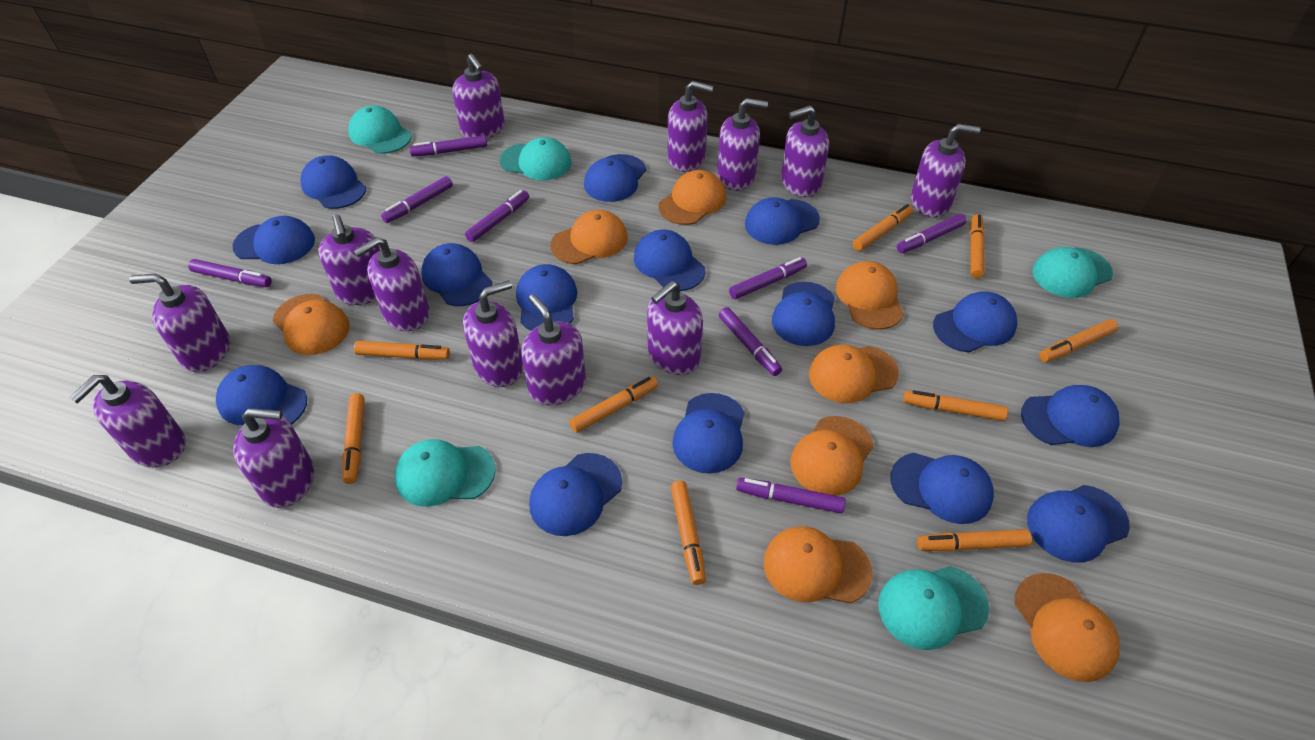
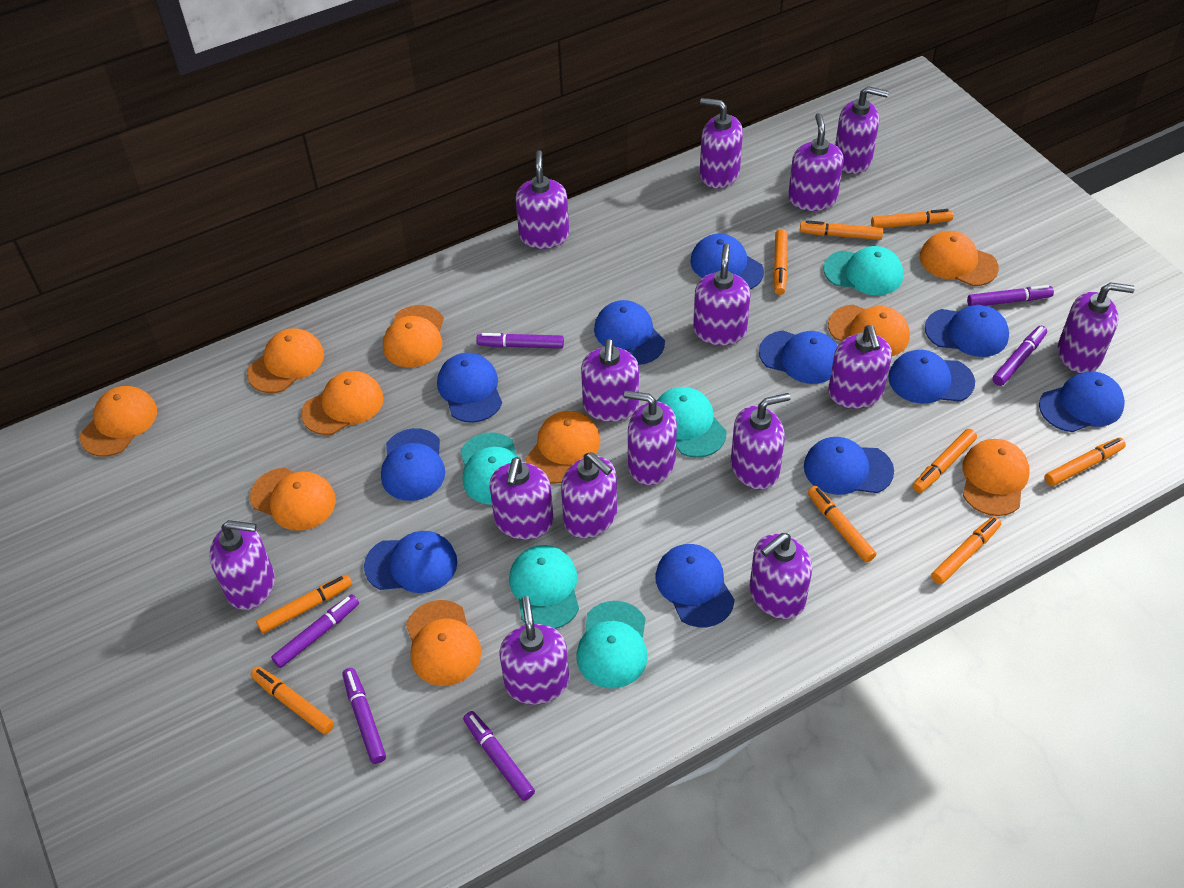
blue cap: [216,365,307,425] [232,216,315,264] [300,155,366,209] [421,243,492,306] [516,264,577,331] [529,453,622,536] [584,154,646,202] [634,230,705,291] [672,393,745,473] [745,197,820,245] [772,282,835,346] [890,453,994,524] [933,291,1017,352] [1021,385,1120,447] [1027,485,1130,563] = 15 -> [364,531,457,593] [381,428,445,501] [437,353,502,423] [594,300,665,365] [655,544,735,627] [690,234,764,289] [759,331,837,384] [804,437,894,495] [888,350,975,404] [925,305,1009,357] [1039,372,1125,432] = 11
orange cap: [273,294,350,355] [550,210,628,264] [658,170,726,225] [764,526,873,604] [790,416,874,496] [809,344,899,403] [836,261,904,329] [1014,573,1120,682] = 8 -> [80,386,157,457] [247,328,324,393] [250,468,336,531] [301,371,384,435] [383,305,444,368] [406,600,482,686] [526,411,600,484] [828,305,910,356] [920,231,999,286] [962,439,1030,516] = 10
purple marker: [188,259,272,287] [381,176,453,223] [409,135,487,156] [465,190,529,242] [719,307,782,376] [729,257,807,299] [736,478,846,513] [897,214,966,253] = 8 -> [271,594,359,668] [342,668,386,764] [463,711,535,801] [477,333,564,349] [967,285,1054,306] [992,326,1047,386] = 6
purple soap dispenser: [69,375,186,467] [129,274,230,372] [233,408,314,508] [318,214,381,305] [354,237,430,331] [452,54,505,139] [463,280,523,387] [521,294,586,406] [647,281,703,375] [667,81,713,172] [717,98,768,191] [781,105,829,197] [911,124,980,218] = 13 -> [209,520,275,610] [489,457,553,540] [500,596,569,705] [515,150,569,249] [561,452,617,538] [581,339,639,422] [624,390,677,485] [693,244,750,345] [700,98,743,188] [731,393,791,489] [749,533,812,619] [788,113,843,211] [828,325,892,409] [835,86,889,174] [1058,282,1135,373] = 15

